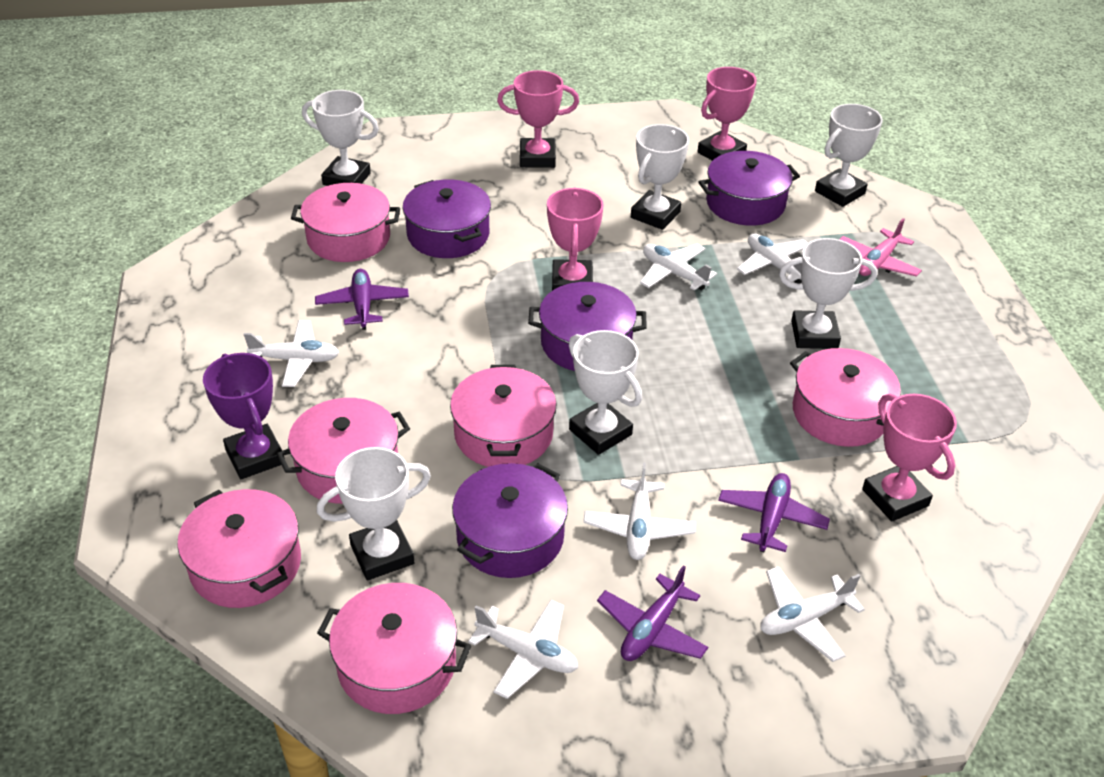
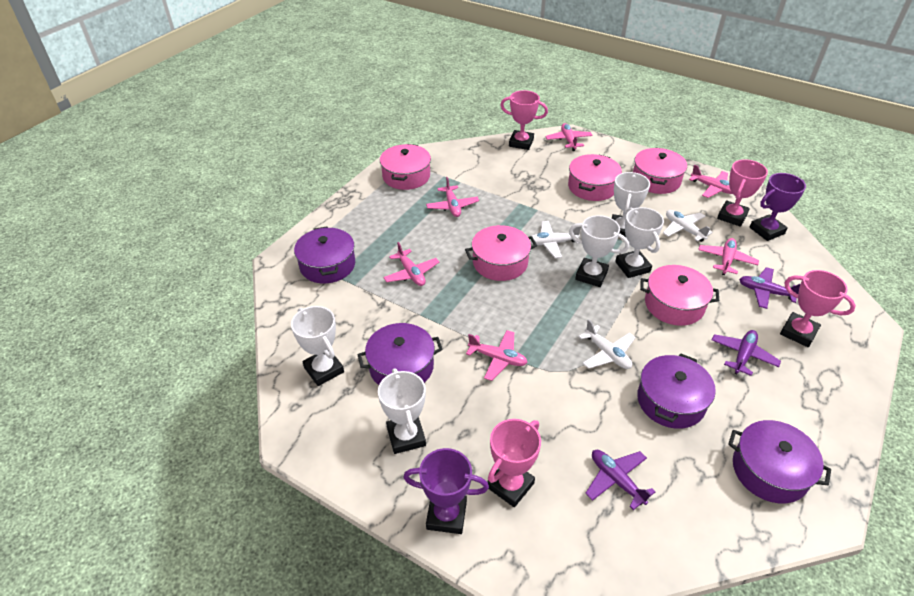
pink plane: [839,218,922,277] = 1 -> [383,242,439,286] [426,177,479,217] [466,330,528,381] [545,123,593,151] [689,165,733,198] [698,238,759,275] = 6
pink pot: [177,489,301,608] [277,398,410,504] [291,183,400,262] [317,583,471,714] [450,364,557,467] [790,348,901,447] = 6 -> [380,144,431,190] [465,225,537,281] [568,154,622,201] [633,148,687,194] [640,265,719,326] = 5
purple trophy: [203,353,285,479] = 1 -> [403,448,489,534] [750,173,806,241] = 2
white plane: [244,320,339,387] [468,600,578,699] [583,463,696,560] [640,244,717,291] [737,233,808,284] [760,566,865,662] = 6 -> [529,221,581,258] [579,319,636,369] [663,210,712,242] = 3
white trophy: [302,90,379,186] [317,447,431,580] [569,330,642,455] [631,124,689,230] [779,238,877,349] [815,104,883,207] = 6 -> [291,306,344,386] [378,368,426,454] [569,215,629,287] [612,172,650,237] [615,207,664,278] = 5

